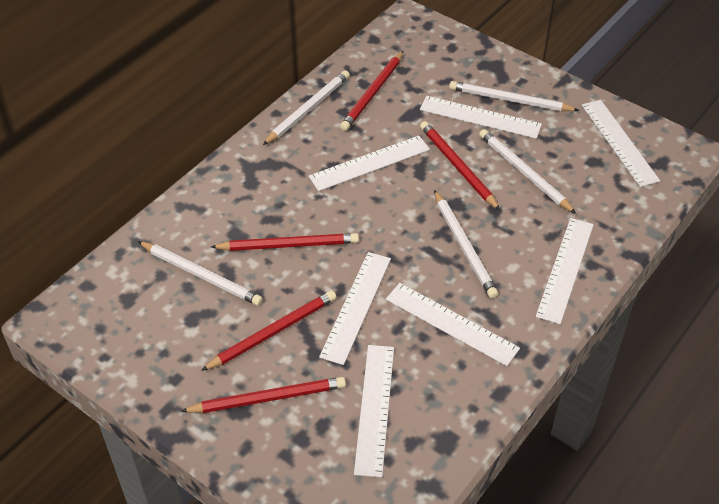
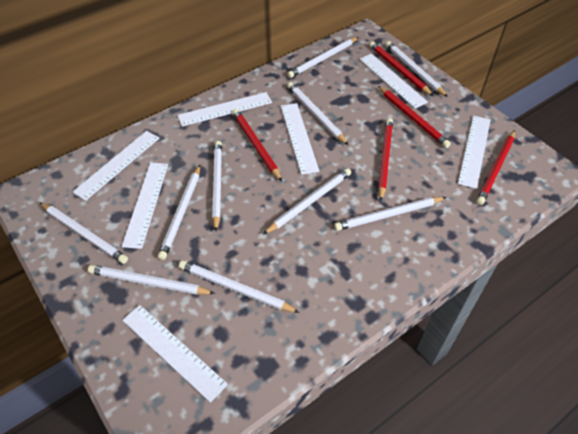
white pencil: [138,241,263,306] [263,70,350,145] [434,190,498,298] [449,81,579,111] [479,129,576,214] = 5 -> [39,202,128,264] [88,265,215,295] [158,165,200,260] [179,260,300,313] [212,141,222,231] [263,168,351,235] [287,37,359,78] [287,82,348,145] [334,197,446,231] [385,41,448,97] = 10

